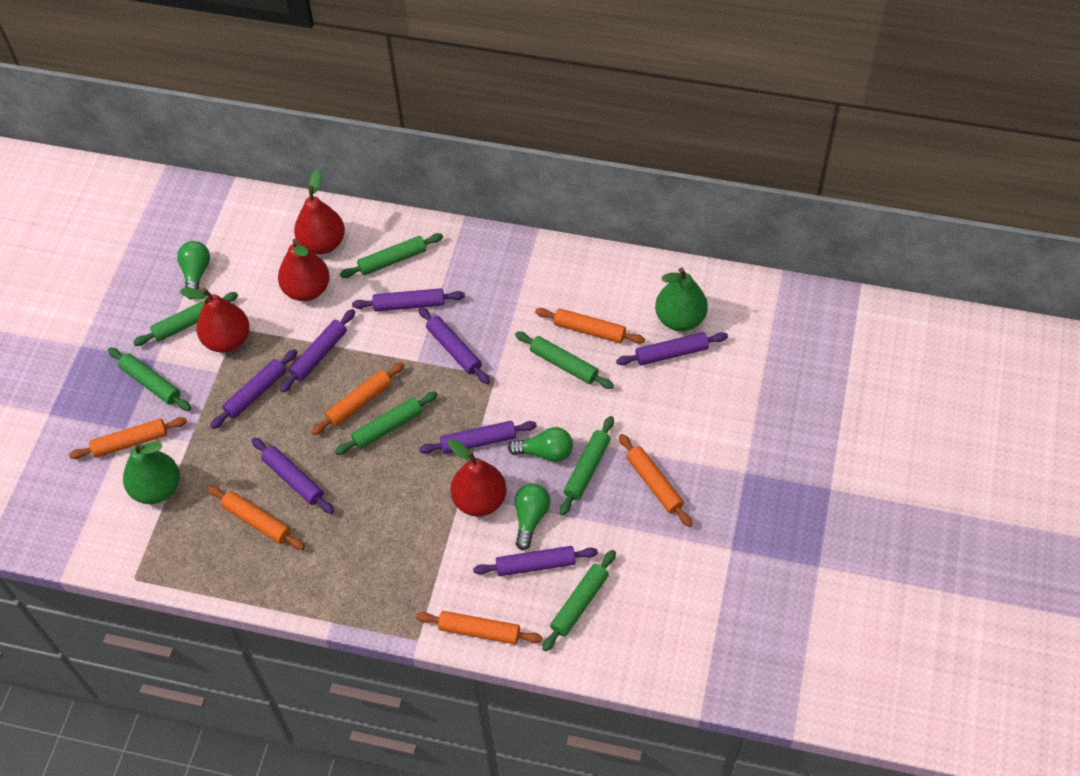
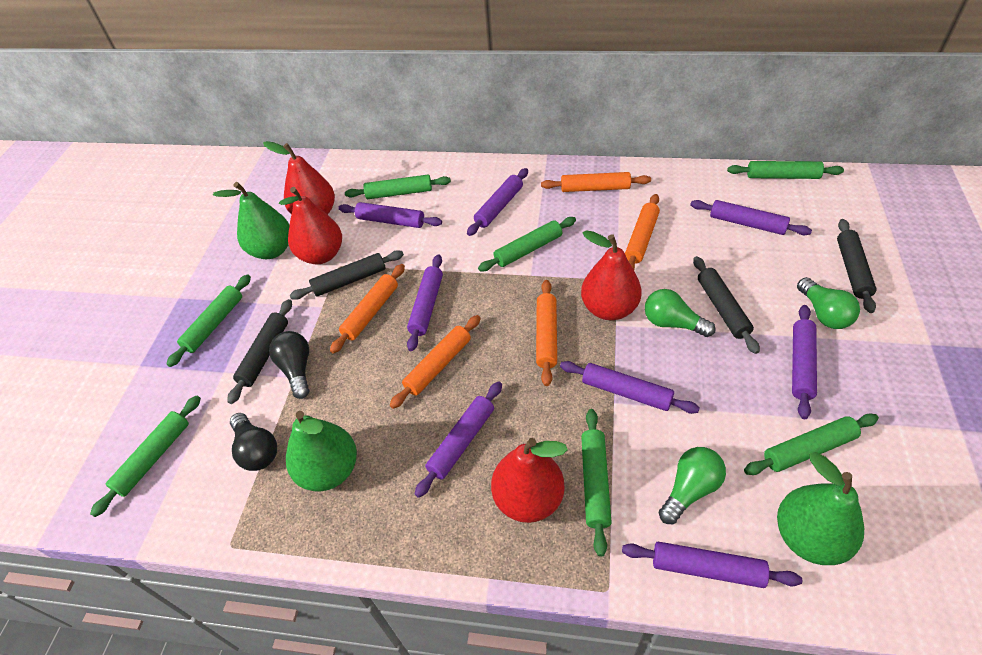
black light bulb: none = 0 -> [230,413,277,471] [269,331,309,399] = 2
black rolling pin: none = 0 -> [227,299,292,404] [290,250,404,300] [693,256,760,354] [837,219,877,313] = 4
green pear: [123,441,180,504] [655,267,708,331] = 2 -> [213,182,289,259] [286,411,357,492] [777,452,864,565] = 3
orange rolling pin: [69,417,187,459] [207,486,305,550] [311,362,405,435] [416,611,542,644] [535,308,645,344] [619,434,692,527] = 6 -> [330,264,405,354] [390,315,481,409] [536,280,557,386] [541,172,651,192] [625,194,660,269] = 5

